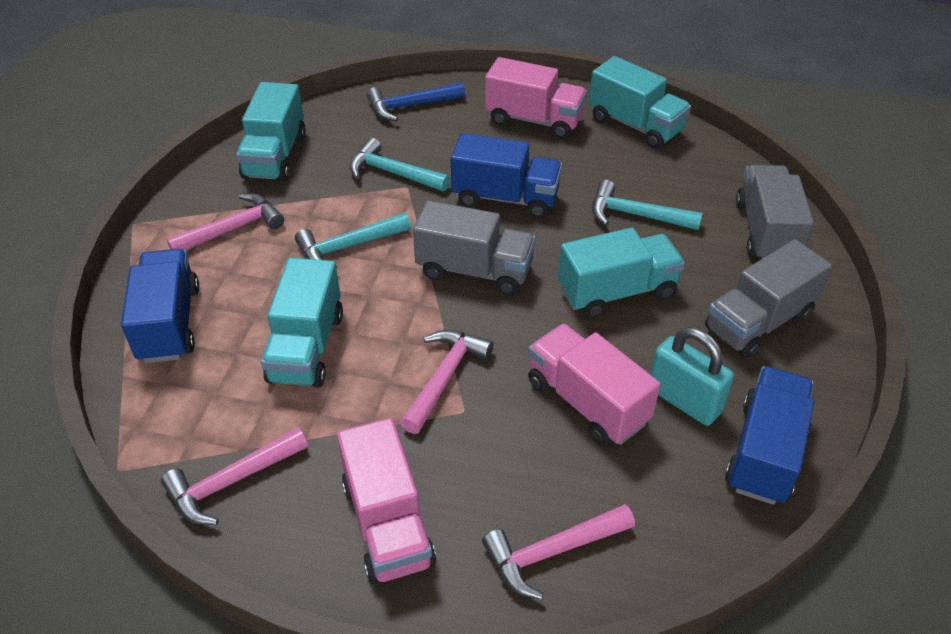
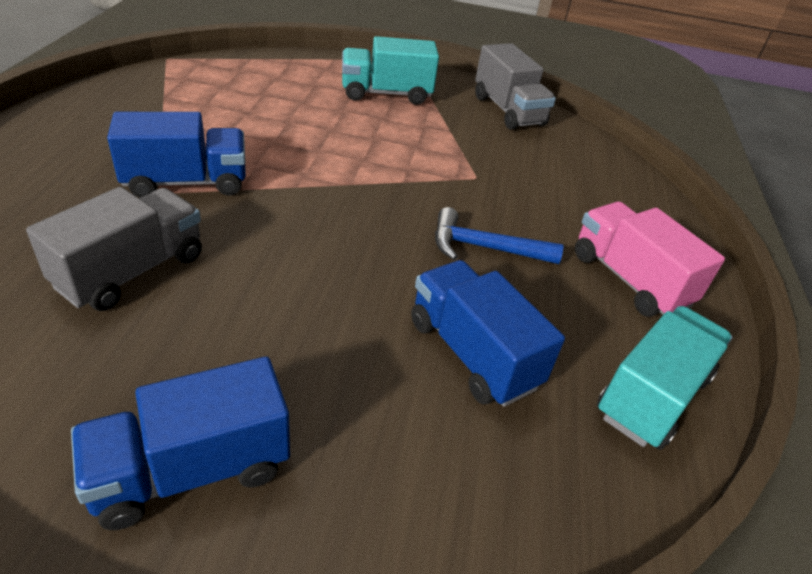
grey truck: [413,200,536,295] [705,239,832,358] [736,165,814,259] = 3 -> [26,187,202,311] [475,43,556,130] = 2
pink hammer: [161,427,308,525] [166,193,284,250] [400,330,493,434] [482,504,635,600] = 4 -> none = 0
pink truck: [337,418,436,584] [485,57,587,139] [528,324,661,446] = 3 -> [575,202,725,317] = 1
turquoise hammer: [295,213,411,269] [349,138,450,191] [592,180,703,230] = 3 -> none = 0
turquoise padlock: [650,327,734,426] = 1 -> none = 0
turquoise truck: [236,82,306,182] [261,258,343,388] [558,227,685,318] [589,56,691,149] = 4 -> [342,36,439,105] [597,306,732,450] = 2

